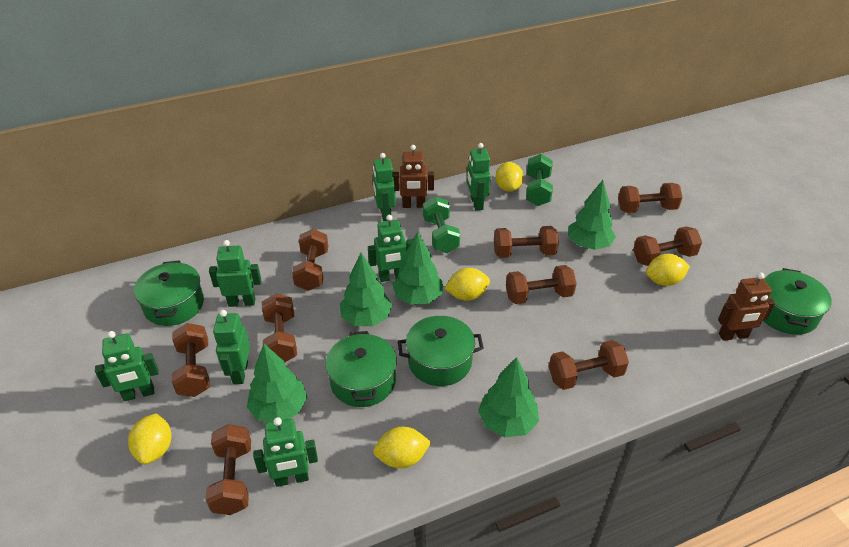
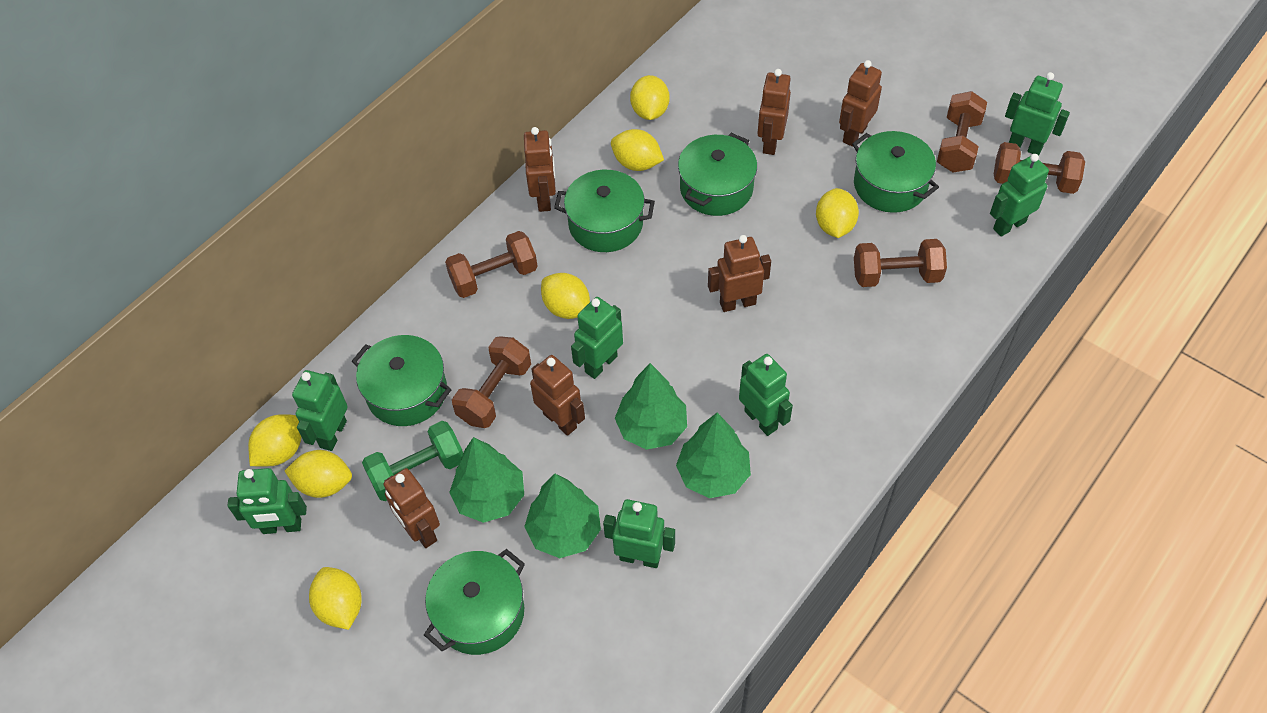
brown dumbbell: [172,323,210,397] [205,424,251,515] [262,293,297,363] [292,229,328,291] [494,226,559,258] [506,265,577,304] [549,340,629,390] [618,183,683,213] [633,226,702,266] = 9 -> [445,231,538,298] [452,336,531,428] [854,239,947,287] [937,91,987,172] [994,142,1085,194] = 5
brown robot: [393,145,434,208] [718,272,775,341] = 2 -> [384,468,440,548] [524,127,556,212] [530,355,585,436] [708,235,771,312] [757,69,791,155] [839,60,882,147] = 6
green dumbbell: [423,196,460,253] [526,154,553,206] = 2 -> [362,421,463,501] = 1
green pot: [134,260,204,326] [325,331,397,407] [398,316,484,386] [763,268,832,335] = 4 -> [352,335,452,426] [424,549,525,655] [554,170,655,252] [678,133,757,216] [852,131,939,213] = 5
green tree: [247,344,307,422] [340,253,392,326] [392,231,443,305] [478,357,539,438] [568,180,616,250] = 5 -> [449,437,524,523] [524,473,601,558] [615,363,687,450] [676,413,751,498] = 4
yellow lemon: [128,413,171,464] [373,427,431,468] [444,268,490,301] [495,162,524,192] [646,254,690,286] = 5 -> [248,414,301,466] [285,450,352,498] [309,567,362,630] [541,273,590,319] [611,129,664,171] [630,75,670,120] [816,188,859,238] = 7

